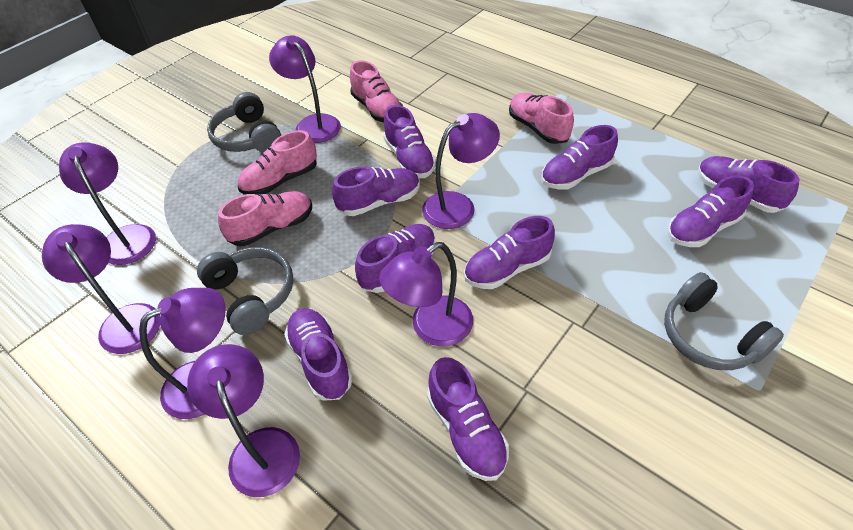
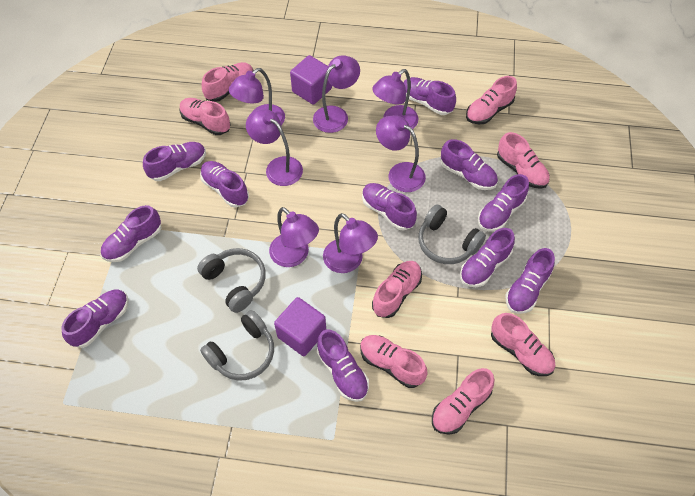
pink shoe: [218,191,312,246] [238,130,317,195] [350,60,403,122] [509,93,574,144] = 4 -> [180,98,231,135] [202,62,254,102] [360,335,428,388] [372,261,422,318] [432,368,495,434] [466,76,517,124] [491,313,555,376] [497,132,550,189] = 8
purple cube: none = 0 -> [274,297,326,356] [290,55,332,105] = 2
purple shoe: [284,308,353,401] [332,166,420,216] [355,224,435,293] [383,105,436,178] [427,357,509,481] [464,216,555,289] [541,125,618,189] [668,175,754,247] [698,156,799,213] = 9 -> [61,290,129,348] [101,205,161,262] [143,142,206,181] [200,161,249,208] [317,329,369,402] [362,183,417,231] [403,77,456,115] [441,139,498,190] [460,228,515,287] [478,174,529,232] [506,248,555,314] = 11

